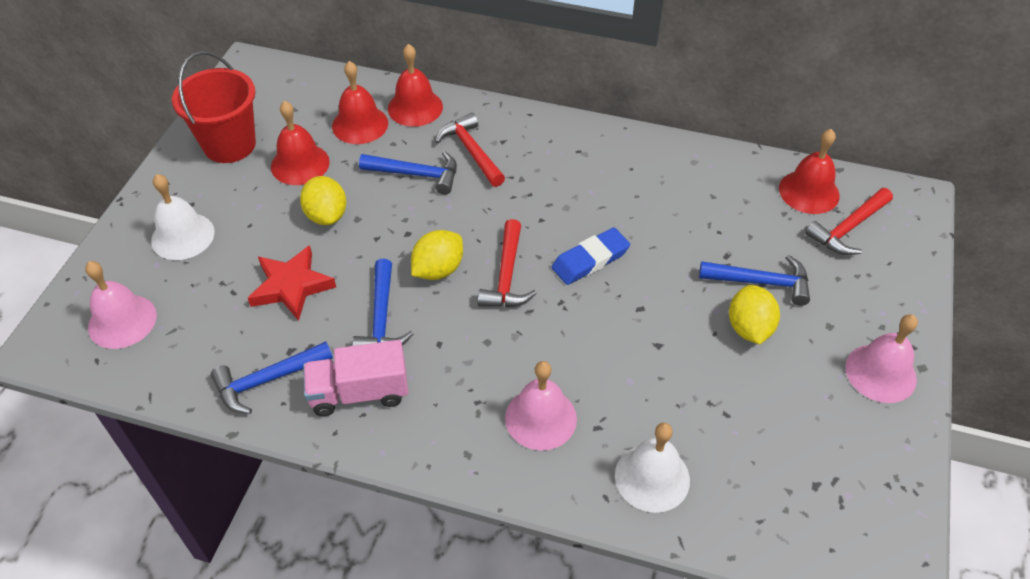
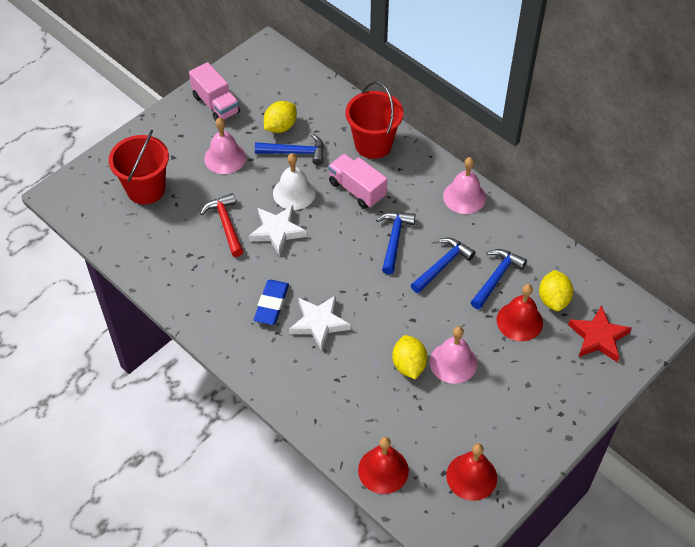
pink truck: [303,340,408,416] = 1 -> [189,62,240,121] [328,154,387,209] = 2
red bell: [271,101,330,185] [332,61,388,144] [388,44,443,127] [779,129,840,214] = 4 -> [358,437,409,494] [446,443,497,501] [497,284,543,341] = 3
red bucket: [172,51,256,163] = 1 -> [108,130,169,204] [345,82,403,159] = 2
red hammer: [435,113,505,187] [477,219,537,307] [805,188,893,255] = 3 -> [200,193,244,257] = 1
white bell: [151,174,215,260] [615,423,690,513] = 2 -> [273,153,316,210] = 1
white star: none = 0 -> [249,205,307,256] [289,295,351,351] = 2

